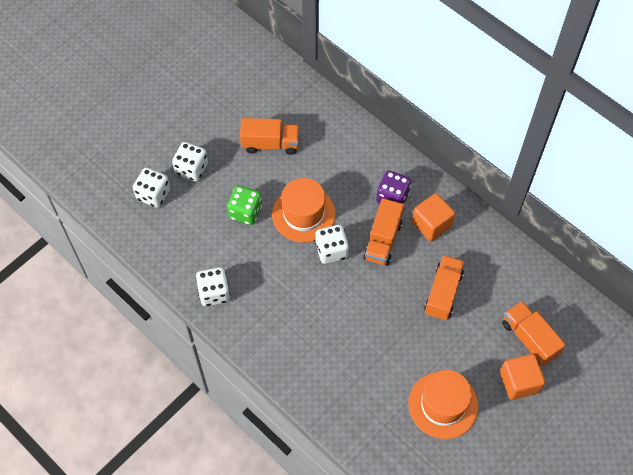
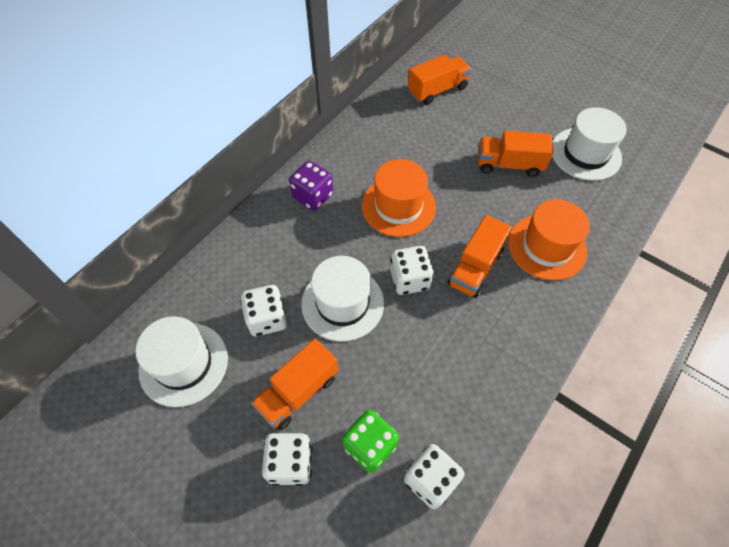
orange cube: [412,193,455,241] [500,354,545,400] = 2 -> none = 0
white hat: none = 0 -> [136,316,228,407] [301,256,384,341] [552,107,627,181] = 3

